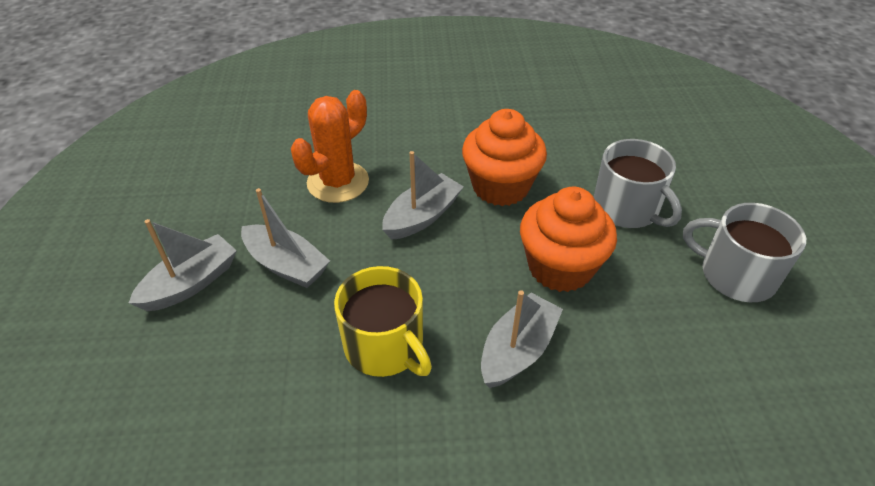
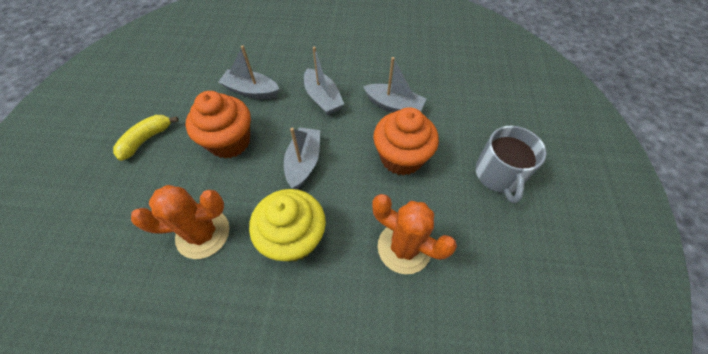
grey mug: [594,139,682,228] [683,203,806,302] = 2 -> [475,126,547,204] = 1
orange cactus: [291,90,369,203] = 1 -> [131,185,229,259] [372,194,457,274] = 2
yellow banana: none = 0 -> [113,115,179,161] = 1
yellow cupcake: none = 0 -> [249,189,326,262] = 1
yellow mug: [334,266,432,377] = 1 -> none = 0

